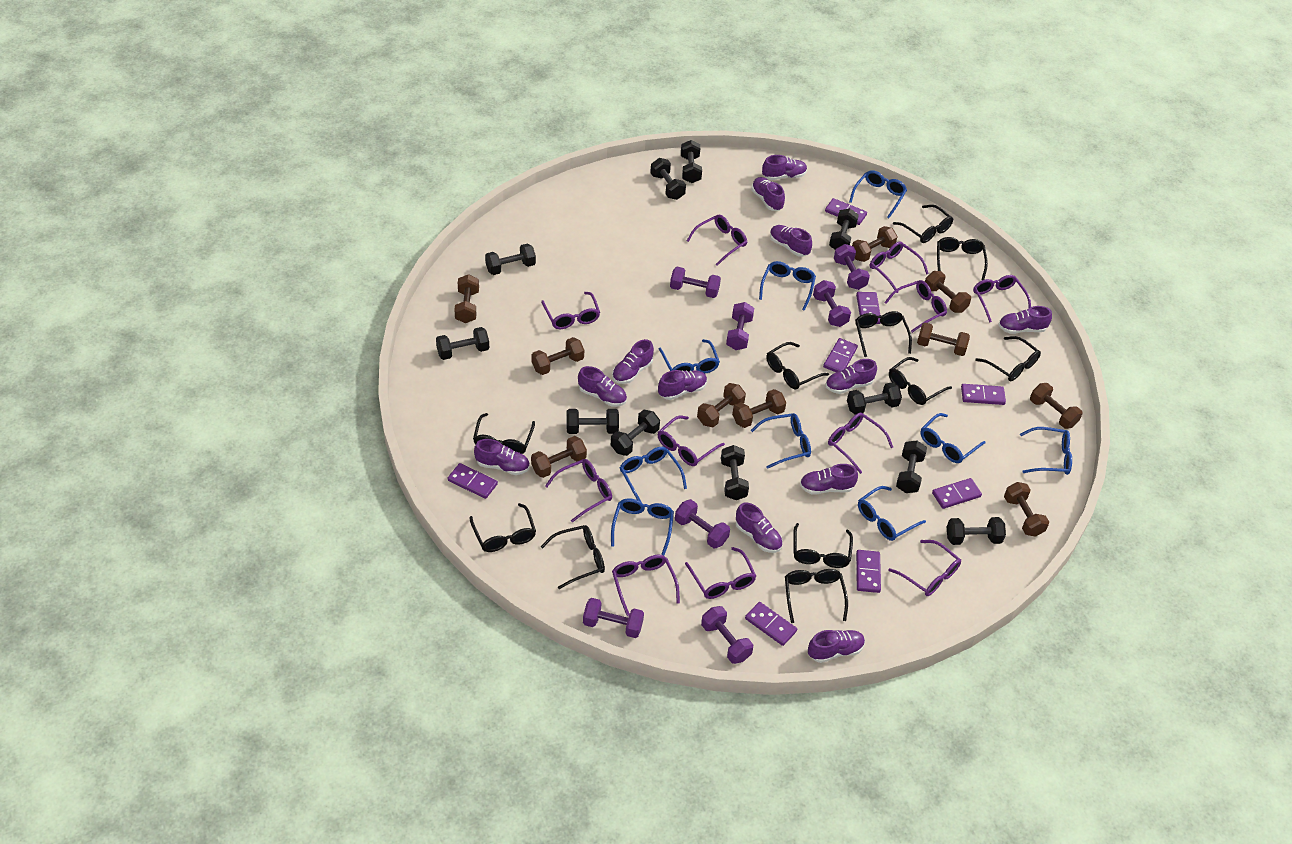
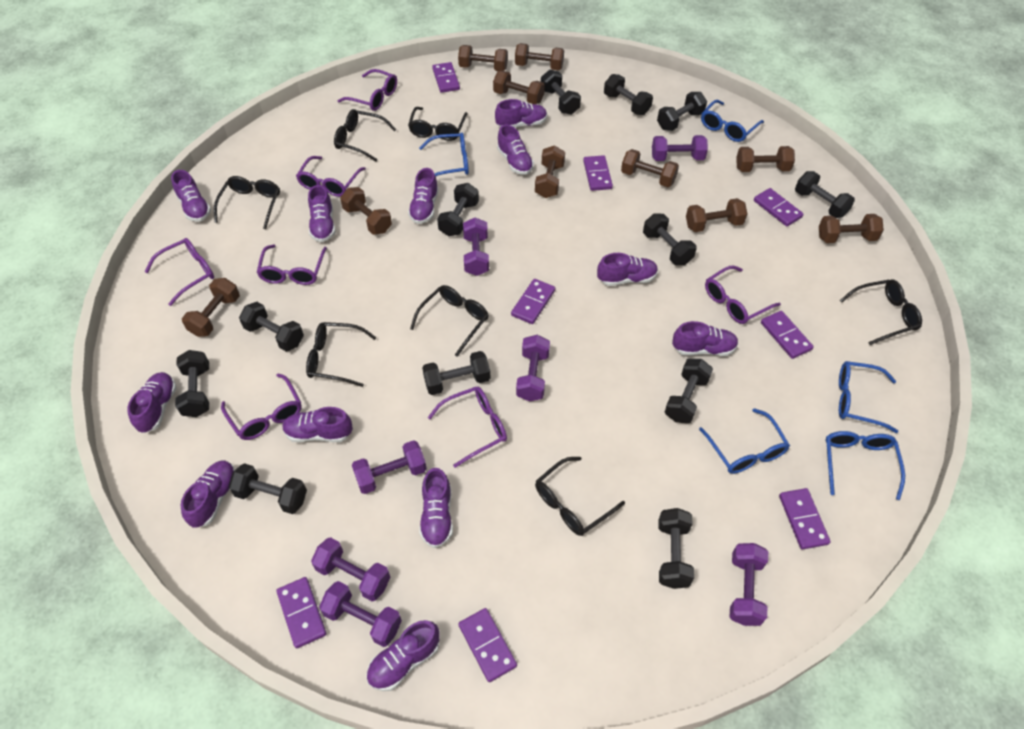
black dumbbell: [436,327,489,360] [485,243,536,275] [566,409,619,434] [611,410,660,456] [650,158,686,200] [681,140,702,183] [721,445,749,500] [829,208,859,250] [847,382,902,415] [896,440,927,493] [947,517,1006,545] = 11 -> [175,350,209,417] [229,463,307,514] [239,302,304,352] [422,351,490,395] [437,183,479,236] [541,69,581,115] [604,74,653,115] [643,213,697,265] [657,92,707,131] [659,508,694,589] [665,359,713,423] [795,171,855,218] = 12
black glasses: [470,503,536,552] [473,413,535,454] [541,525,605,589] [766,342,829,389] [785,569,848,623] [793,523,853,568] [855,311,912,357] [889,357,952,405] [893,204,953,243] [937,237,988,280] [975,336,1041,381] = 11 -> [214,176,280,229] [306,322,376,387] [334,109,396,162] [408,107,467,141] [410,285,489,357] [535,457,625,536] [840,279,922,345] = 7
blue glasses: [611,498,674,555] [620,447,687,503] [659,339,720,373] [751,413,811,469] [759,261,816,311] [849,170,907,218] [858,486,926,541] [920,413,986,463] [1020,427,1072,475] = 9 -> [419,132,469,176] [699,408,790,474] [701,100,764,142] [825,431,905,500] [839,361,898,433] = 5
purple glasses: [541,292,600,329] [545,459,612,522] [612,555,680,616] [658,416,725,466] [685,547,756,599] [687,214,747,266] [828,413,893,474] [870,241,929,293] [884,280,947,333] [888,540,961,596] [973,275,1031,323] = 11 -> [145,238,214,306] [221,373,302,440] [256,245,327,285] [296,156,366,197] [337,69,397,111] [428,387,507,468] [705,265,781,324] = 7

